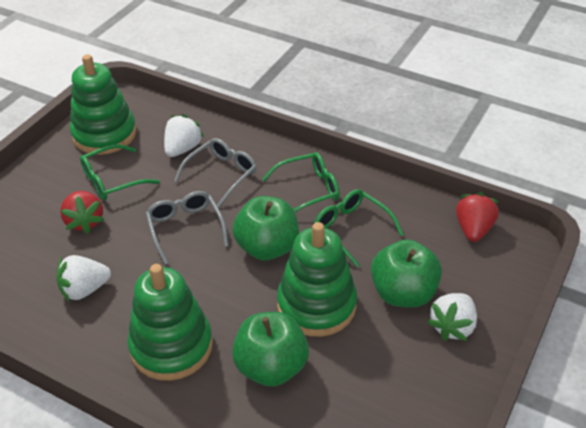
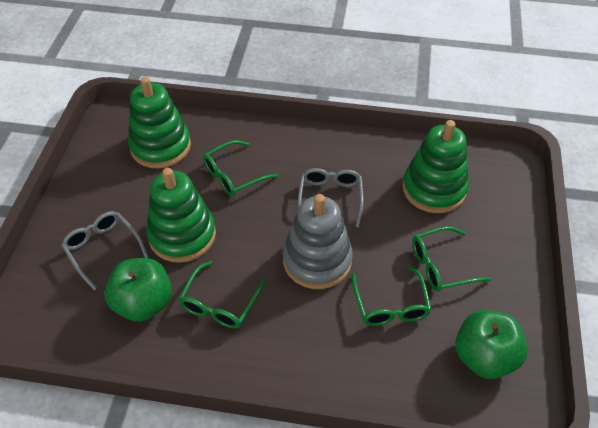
green apple: [232,196,299,260] [232,312,309,387] [371,239,442,308] = 3 -> [104,258,172,322] [455,310,528,379] = 2
green glasses: [80,144,160,200] [262,152,340,212] [314,189,404,267] = 3 -> [178,261,265,329] [203,140,278,197] [352,266,431,326] [412,226,491,292] = 4
grey stacking toy: none = 0 -> [283,194,353,289] = 1
red strawberry: [60,191,104,234] [456,193,499,242] = 2 -> none = 0
white strawberry: [56,255,111,302] [164,114,204,157] [427,293,477,341] = 3 -> none = 0

